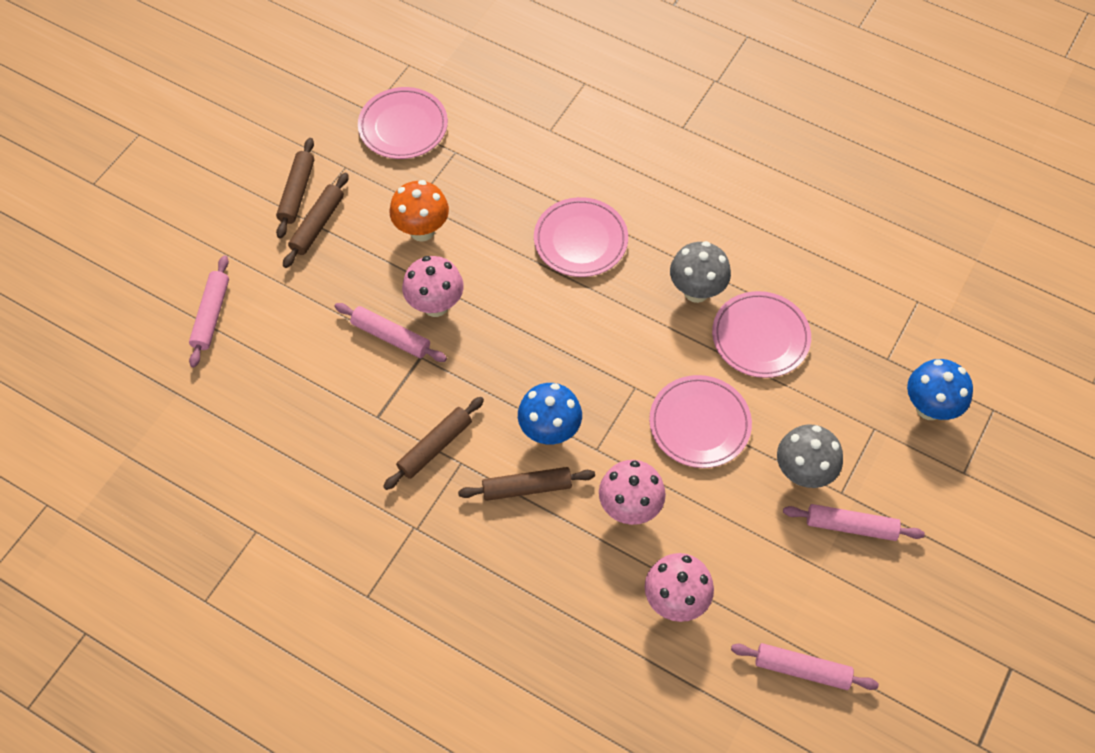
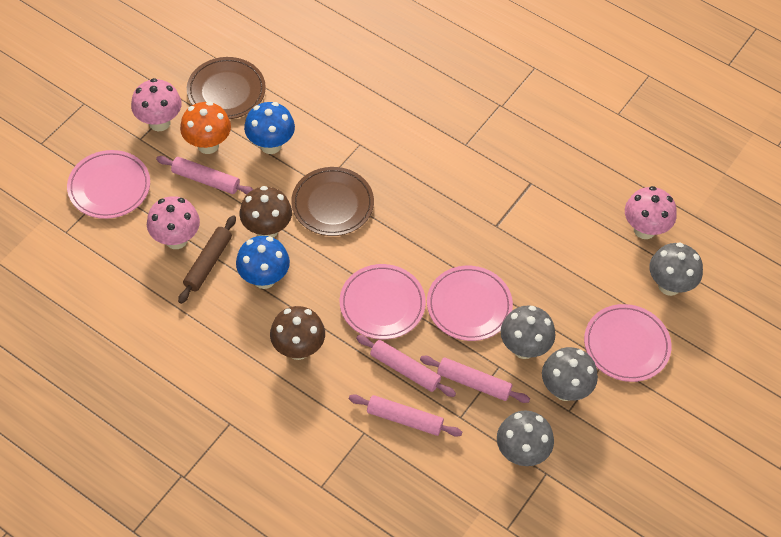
brown mushroom: none = 0 -> [239,186,292,238] [270,306,325,360] = 2
brown plate: none = 0 -> [187,57,266,119] [291,167,374,236] = 2
brown rolling pin: [276,138,314,238] [283,173,349,268] [383,397,484,490] [458,467,595,501] = 4 -> [178,215,236,304] = 1
grey mushroom: [670,241,731,303] [777,424,843,488] = 2 -> [497,411,554,466] [501,306,556,359] [542,347,598,401] [650,243,703,296] = 4

